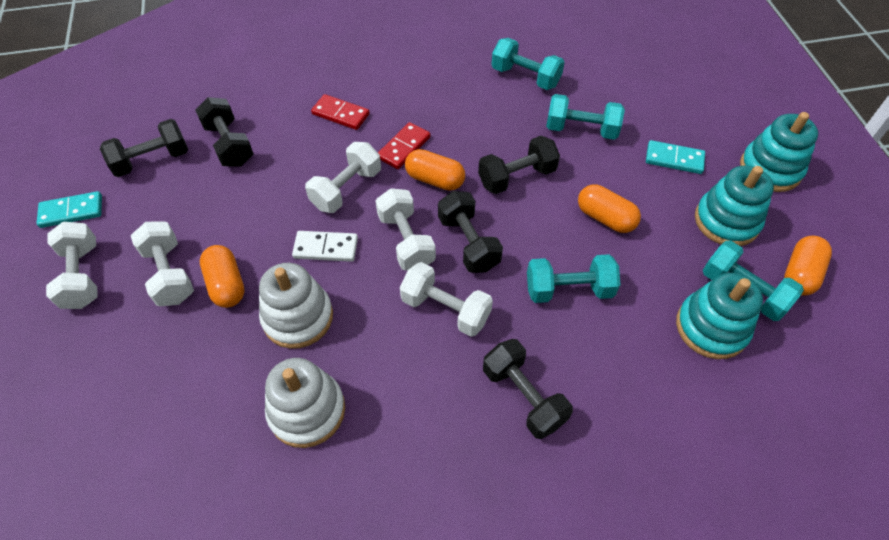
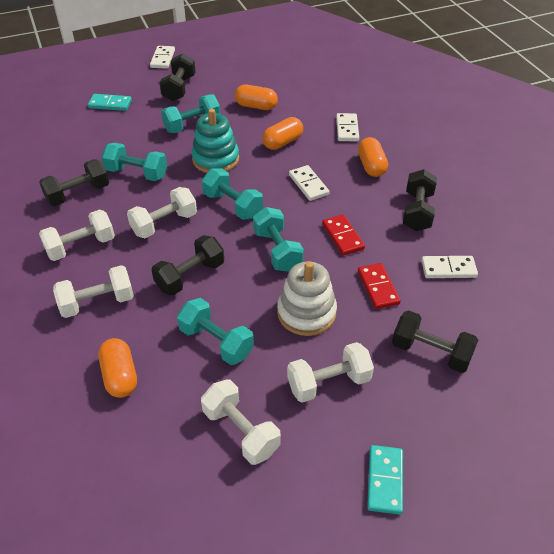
turquoise dumbbell: [491,38,565,90] [527,254,620,303] [546,94,625,140] [703,240,804,321] = 4 -> [102,143,167,181] [161,94,221,133] [177,298,254,365] [202,169,263,220] [253,207,304,272] = 5
turquoise stacking toy: [676,273,763,359] [695,166,774,246] [740,112,818,192] = 3 -> [191,109,239,173] = 1
white domino: [292,231,358,262] = 1 -> [150,46,175,69] [289,165,330,201] [336,113,359,141] [421,256,478,278] = 4
white stacking toy: [259,263,333,349] [265,358,345,448] = 2 -> [277,261,337,336] = 1

